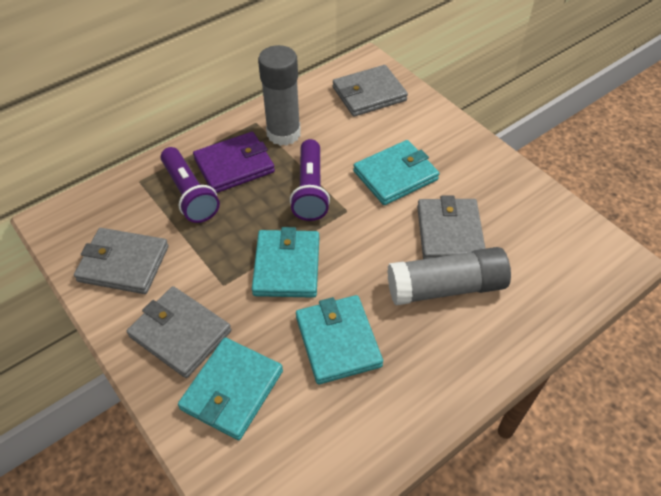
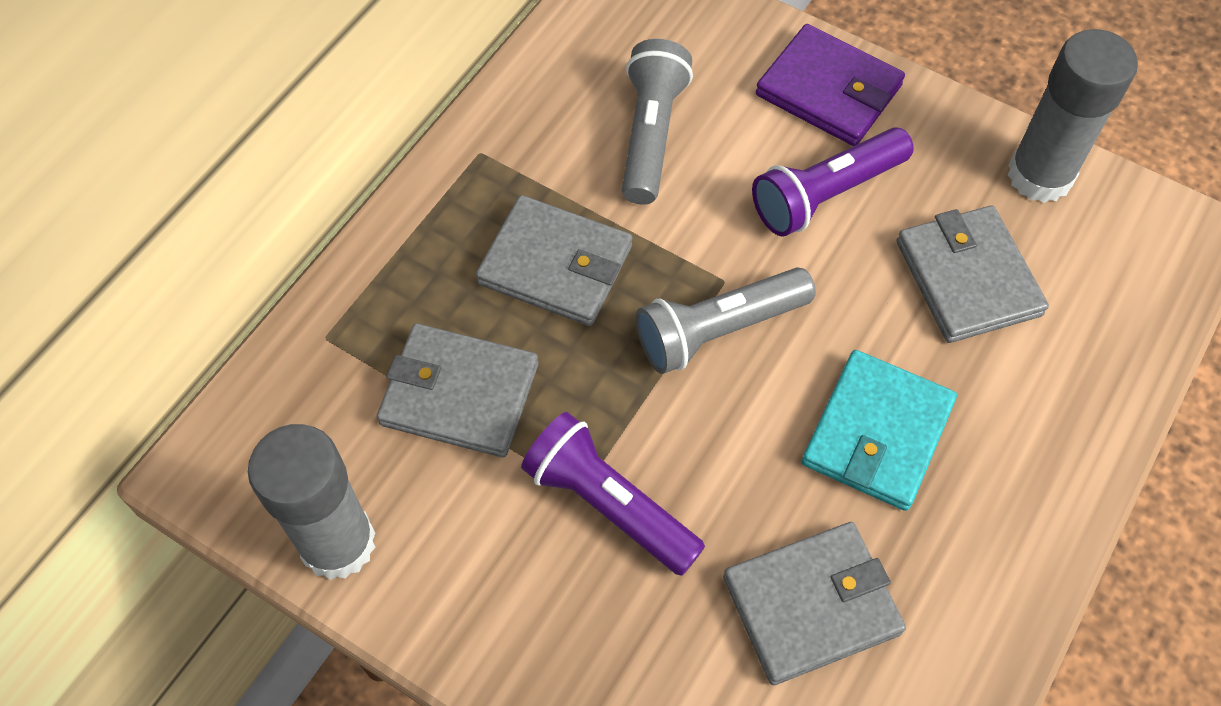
grey flashlight: none = 0 -> [622,39,693,205] [635,267,816,374] = 2
turquoise wallet: [178,337,283,440] [252,227,319,298] [296,295,383,384] [353,140,440,205] = 4 -> [802,350,957,511] = 1

